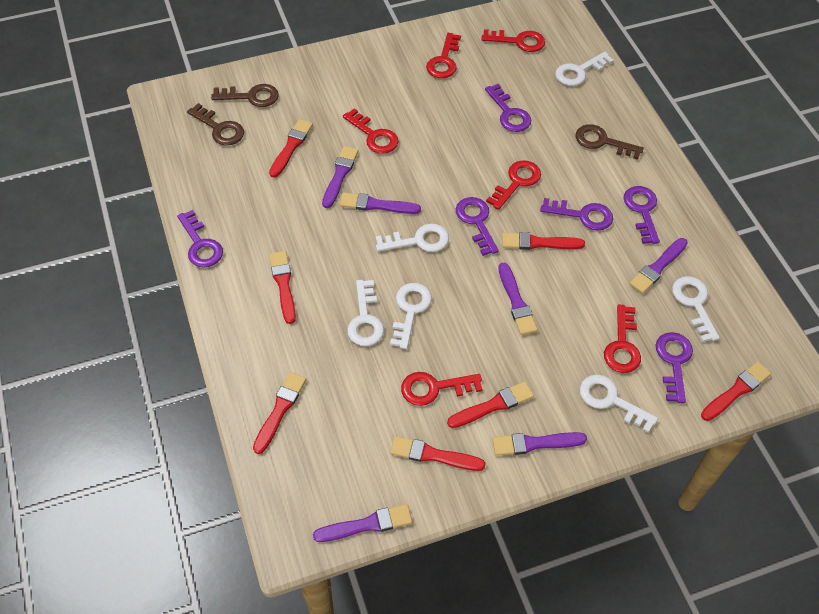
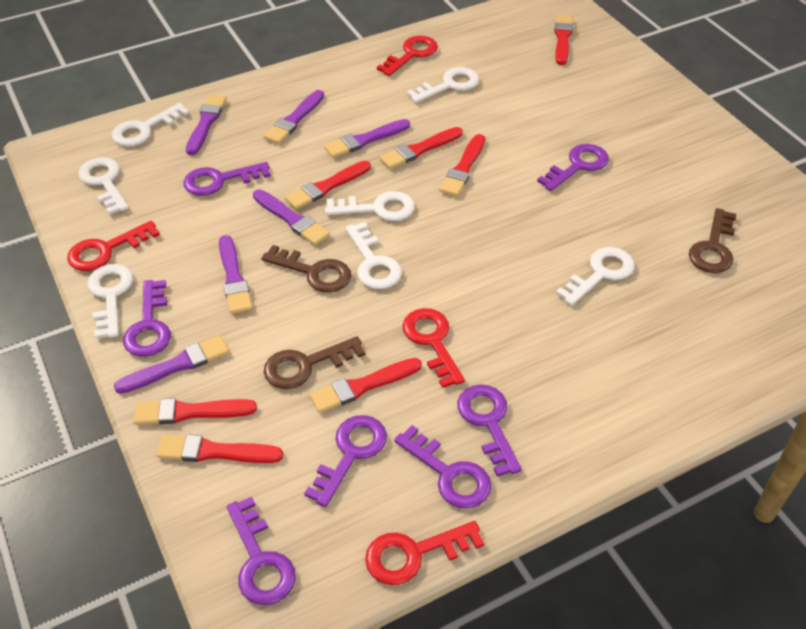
purple key: [177,210,223,267] [456,197,499,256] [485,84,531,132] [540,198,613,231] [624,186,660,244] [656,332,693,403] = 6 -> [123,280,171,357] [183,162,271,196] [227,497,296,605] [304,415,387,507] [394,425,492,508] [457,384,522,477] [537,144,609,191] = 7
red key: [343,108,399,154] [401,372,483,406] [426,33,461,78] [481,29,545,52] [486,160,541,210] [604,305,641,373] = 6 -> [67,221,160,271] [365,521,484,585] [377,36,438,76] [403,308,465,388] = 4
white key: [347,280,384,346] [376,224,449,252] [390,283,432,349] [555,52,614,86] [580,375,658,432] [672,276,720,342] = 6 -> [79,157,129,215] [87,264,133,338] [112,103,190,146] [325,191,415,221] [346,222,402,289] [407,67,479,103] [556,247,635,306] = 7

